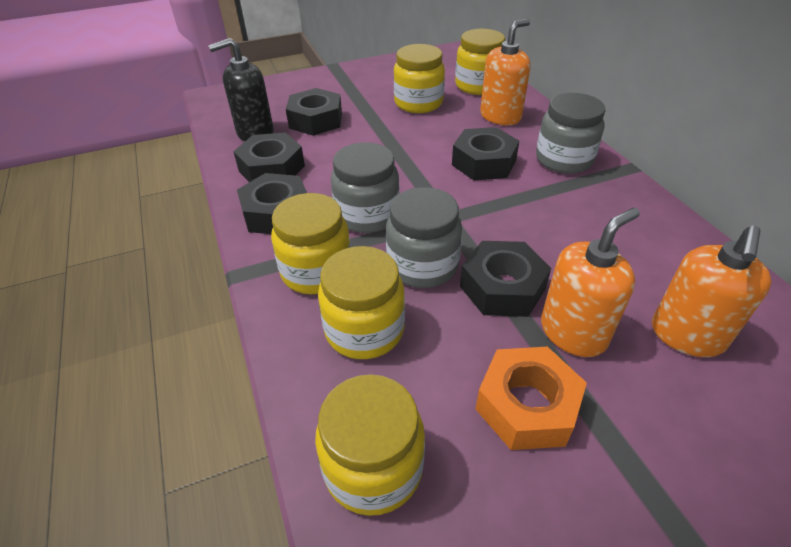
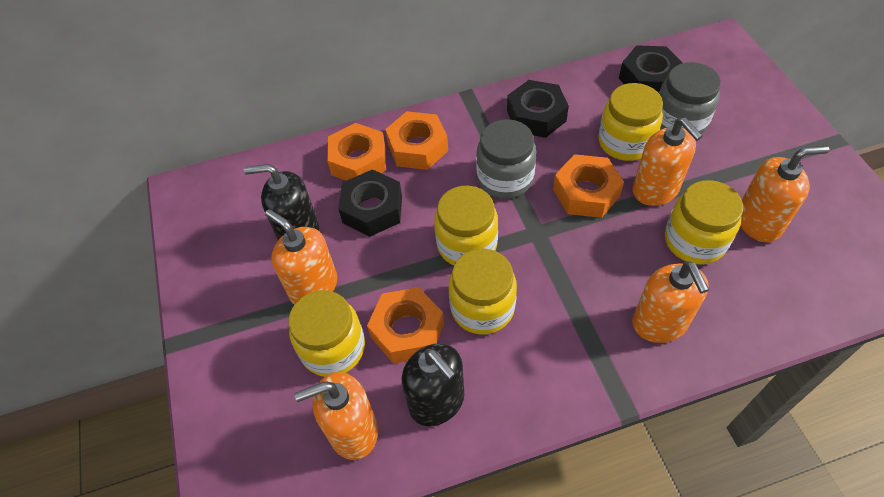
black nut: [233,133,305,182] [237,173,307,234] [286,88,342,136] [452,127,519,180] [460,241,551,317] = 5 -> [338,169,402,237] [507,80,569,138] [619,45,682,93] = 3
black soap dispenser: [208,38,274,142] = 1 -> [244,164,319,240] [402,343,464,426] = 2
grey jar: [331,142,400,233] [386,187,462,288] [536,93,605,174] = 3 -> [476,119,536,198] [659,62,721,134] = 2
orange nut: [476,347,587,450] = 1 -> [327,123,386,181] [367,287,444,364] [385,111,448,170] [553,154,624,218] = 4
orange soap dispenser: [480,19,530,125] [541,208,640,357] [652,226,772,357] = 3 -> [265,209,337,304] [294,372,378,460] [632,261,709,343] [633,117,703,206] [740,145,829,242] = 5

